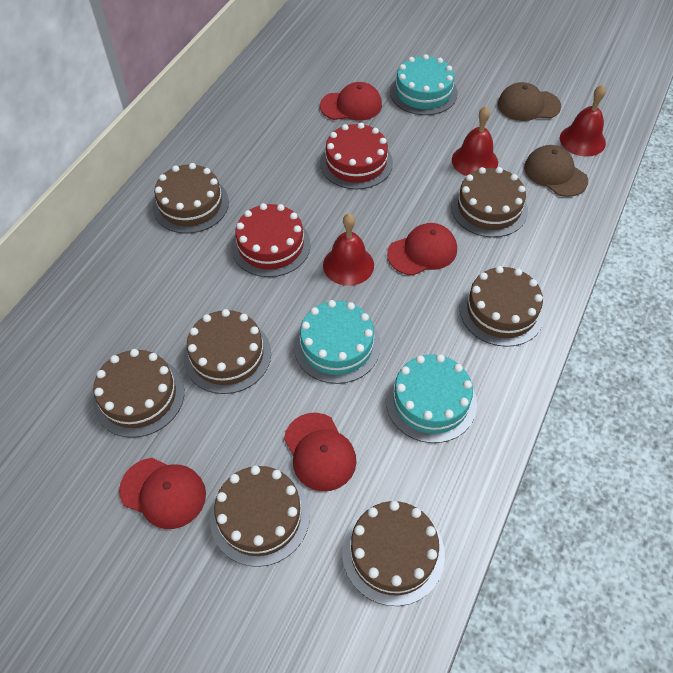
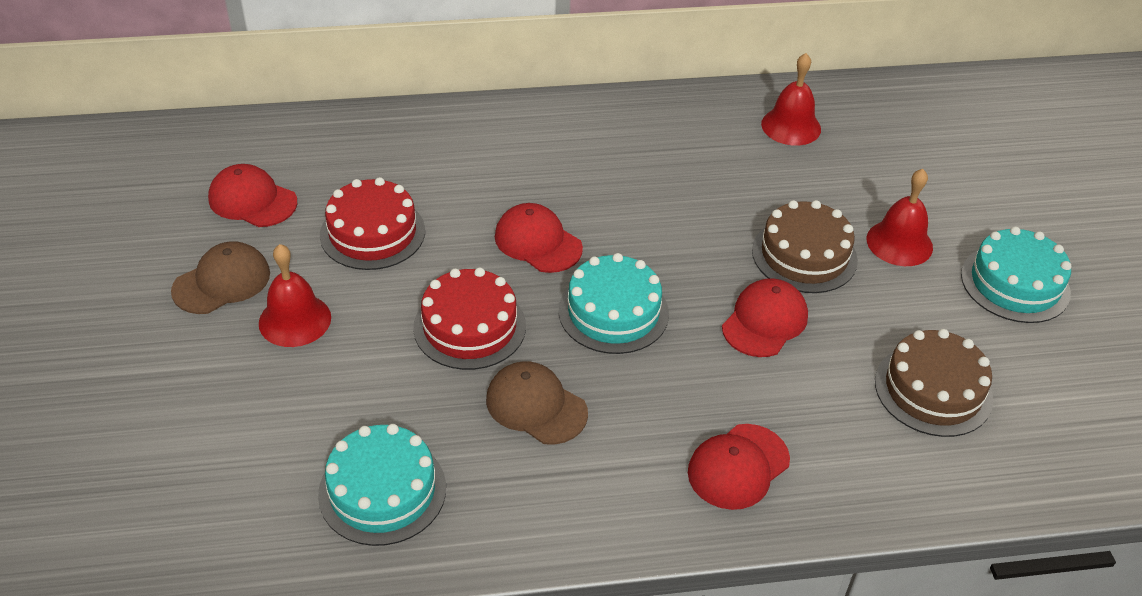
brown cake: [93,349,184,438] [153,163,229,233] [184,309,271,394] [210,466,310,567] [342,501,445,606] [451,167,528,237] [460,266,545,347] = 7 -> [752,200,858,293] [875,329,993,437] = 2

